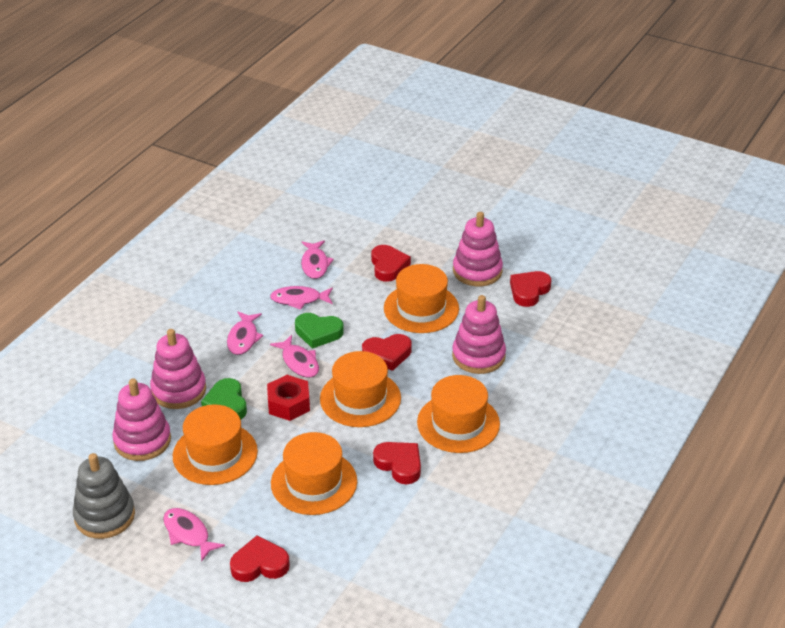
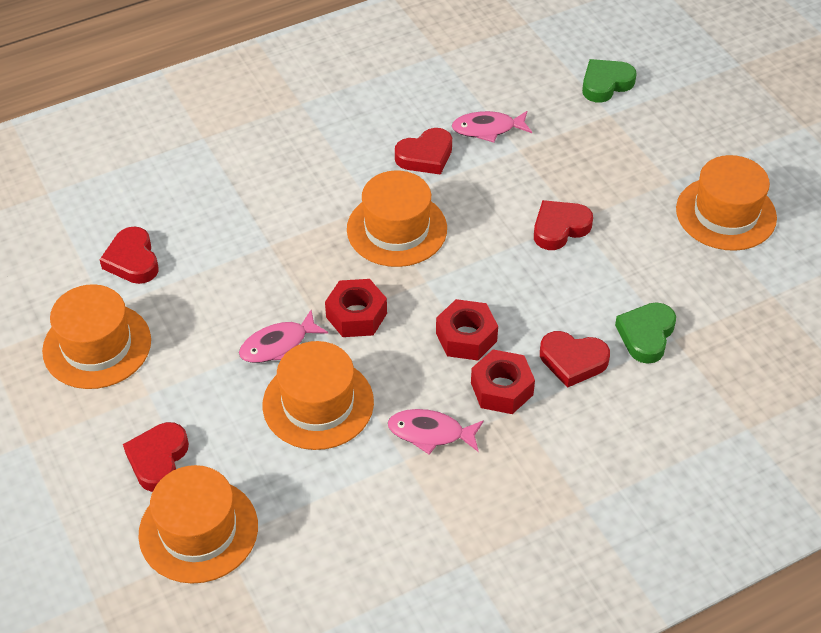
grey stacking toy: [73,453,135,539] = 1 -> none = 0
pink fish: [163,508,225,562] [227,312,264,355] [270,286,333,310] [270,335,319,378] [301,240,334,279] = 5 -> [239,310,328,363] [388,409,484,455] [452,111,532,143] = 3
pink stacking toy: [112,378,171,461] [150,329,206,409] [452,295,506,374] [453,212,503,286] = 4 -> none = 0
red nut: [267,375,310,421] = 1 -> [325,279,387,337] [436,299,498,360] [471,349,535,414] = 3

